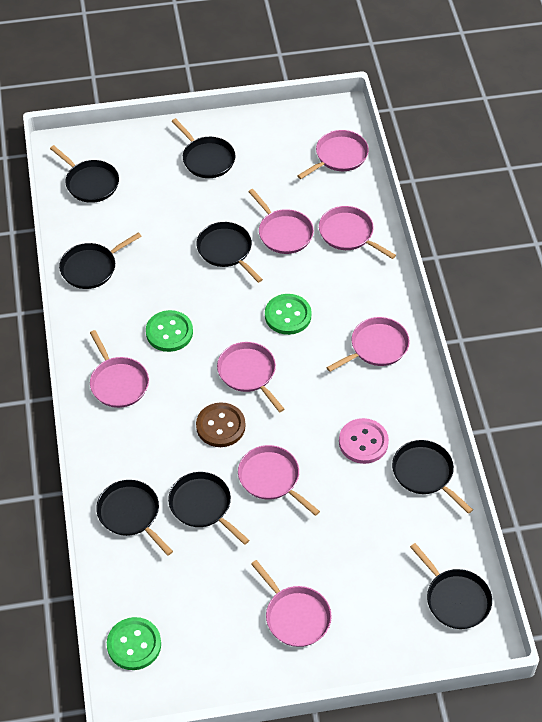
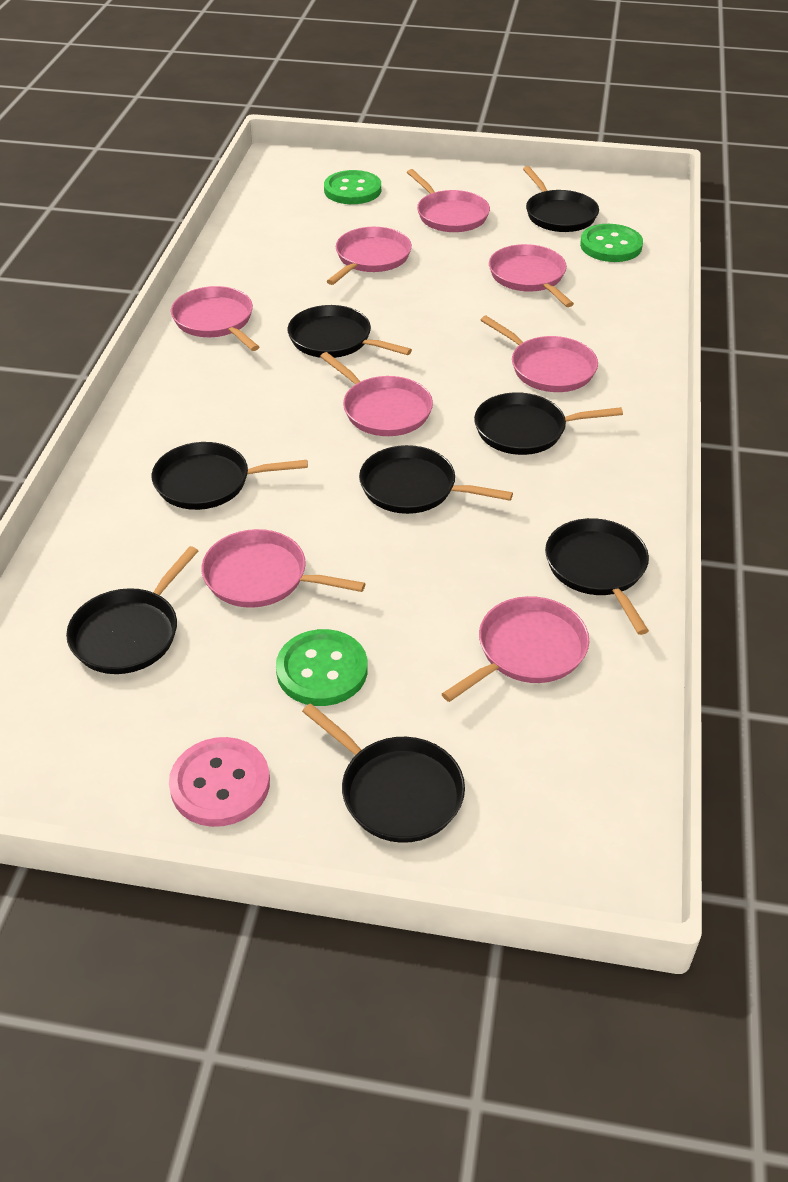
brown button: [196,402,245,447] = 1 -> none = 0

